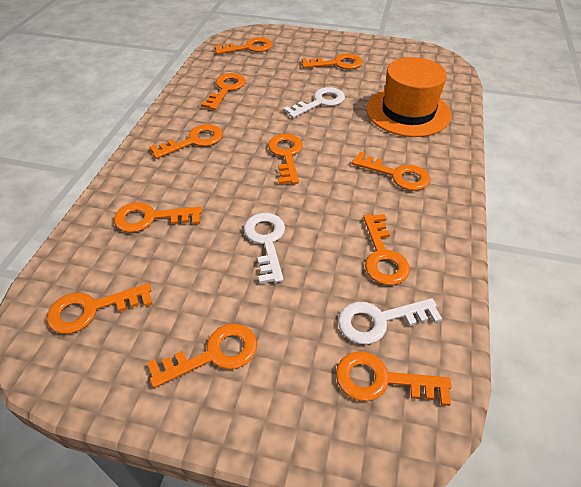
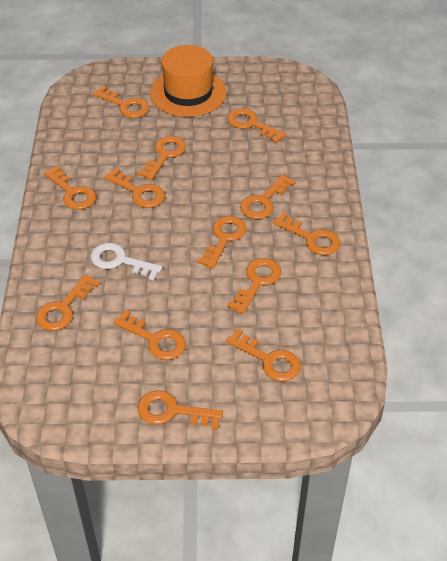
orange key: [47,283,152,334] [114,202,202,233] [147,324,257,388] [149,124,223,159] [200,73,246,110] [214,37,273,54] [268,134,303,184] [302,53,363,69] [336,351,452,406] [352,152,430,191] [363,214,410,285] = 11 -> [36,274,100,331] [44,166,96,210] [93,86,149,118] [104,168,165,208] [113,310,186,360] [137,136,186,180] [137,390,223,430] [197,216,246,269] [226,328,301,382] [227,108,286,143] [227,258,281,314] [240,174,296,219] [273,212,340,255] = 13
white key: [244,213,285,284] [283,87,345,118] [338,298,442,344] = 3 -> [91,243,163,281] = 1

